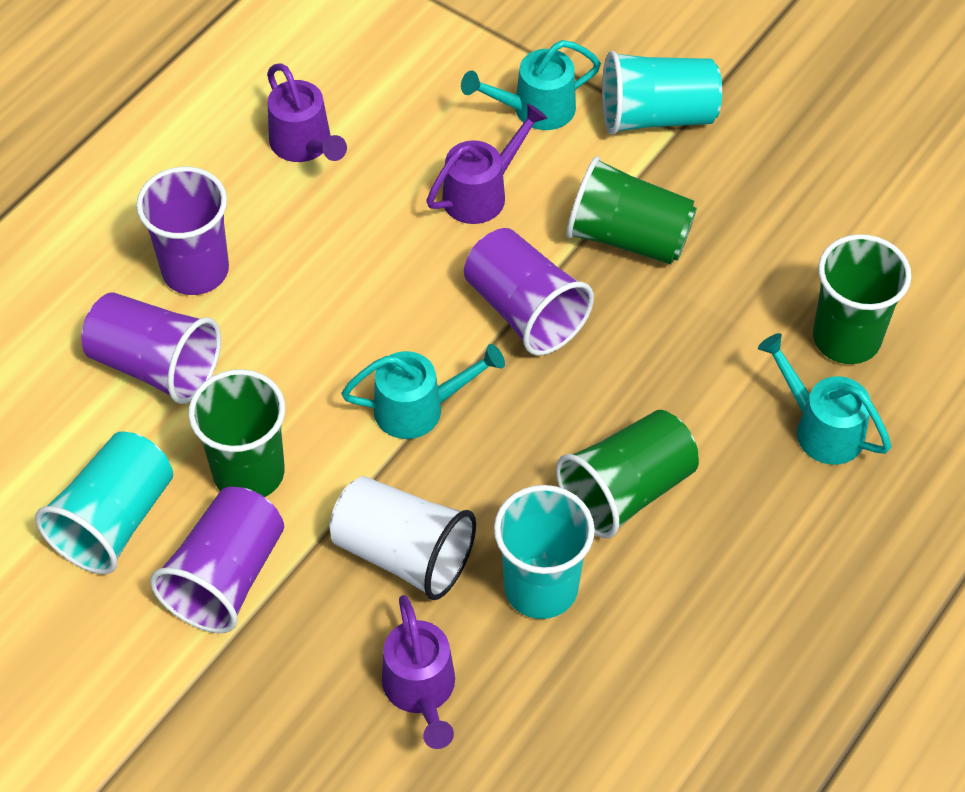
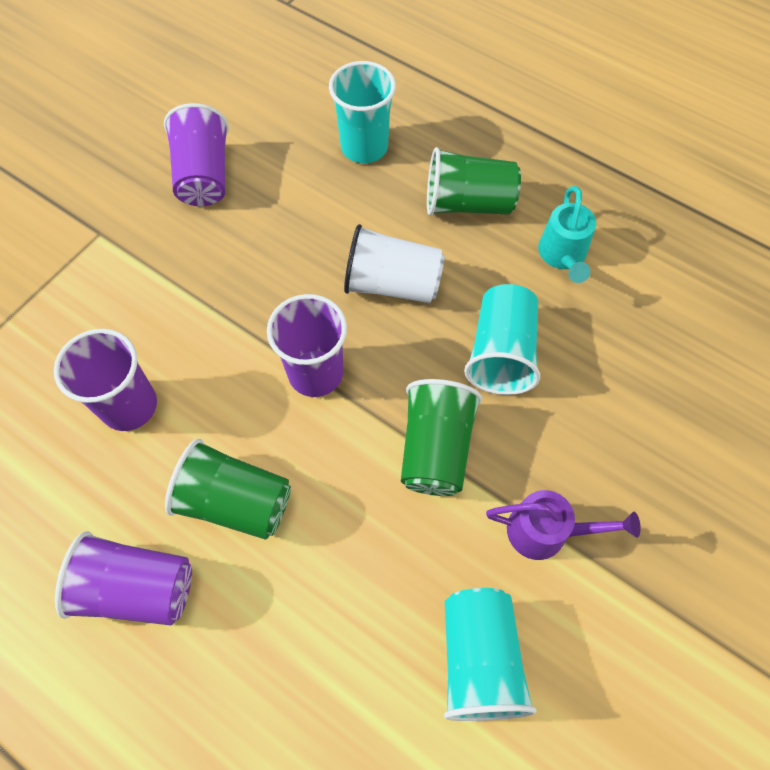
green cup: [188,369,285,497] [556,410,699,538] [566,156,697,265] [813,234,911,364] = 4 -> [165,439,291,540] [401,379,482,496] [427,147,521,215] = 3
purple watering can: [267,63,347,162] [382,595,455,749] [426,103,547,224] = 3 -> [486,490,641,560] = 1
turquoise watering can: [342,344,505,439] [461,40,601,130] [758,333,891,465] = 3 -> [538,186,596,283] = 1

